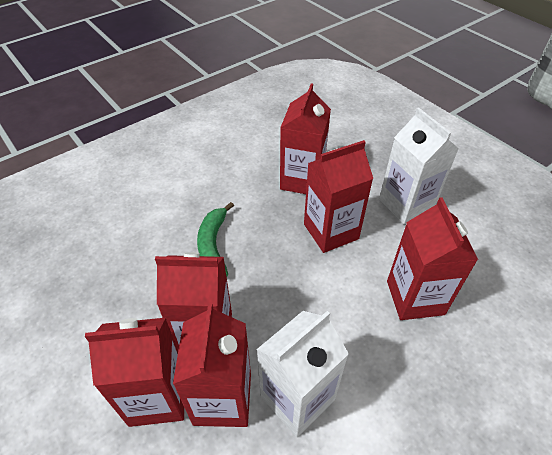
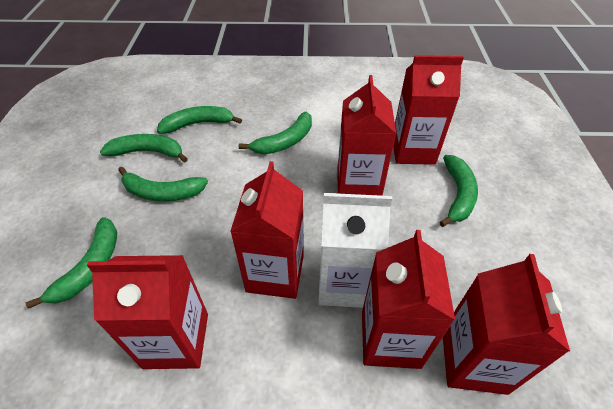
green banana: [197,202,234,277] = 1 -> [26,217,117,309] [100,134,188,162] [118,166,208,201] [157,106,242,134] [239,112,312,155] [439,155,478,227] = 6
white carton: [256,311,349,437] [379,108,459,224] = 2 -> [318,193,392,308] = 1

